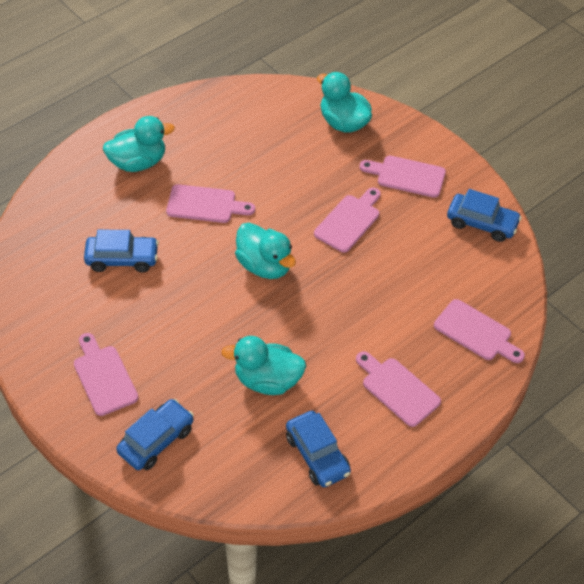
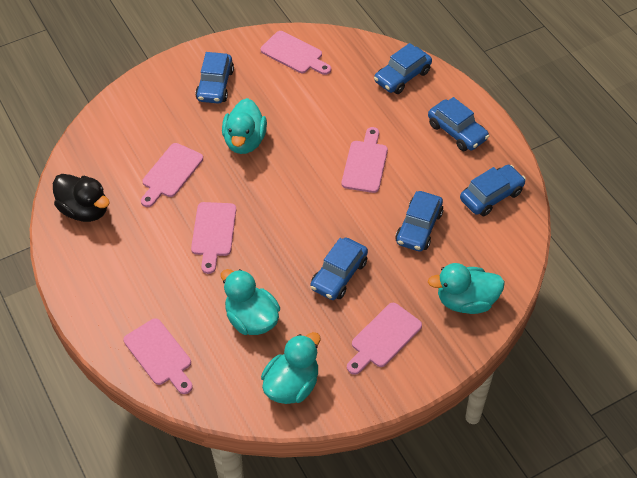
black duck: none = 0 -> [53,174,110,222] = 1
blue car: [84,230,159,272] [116,399,194,470] [286,411,351,487] [447,189,522,242] = 4 -> [195,52,234,103] [310,238,368,300] [374,43,432,94] [395,191,443,251] [428,97,489,151] [460,165,526,216] = 6

